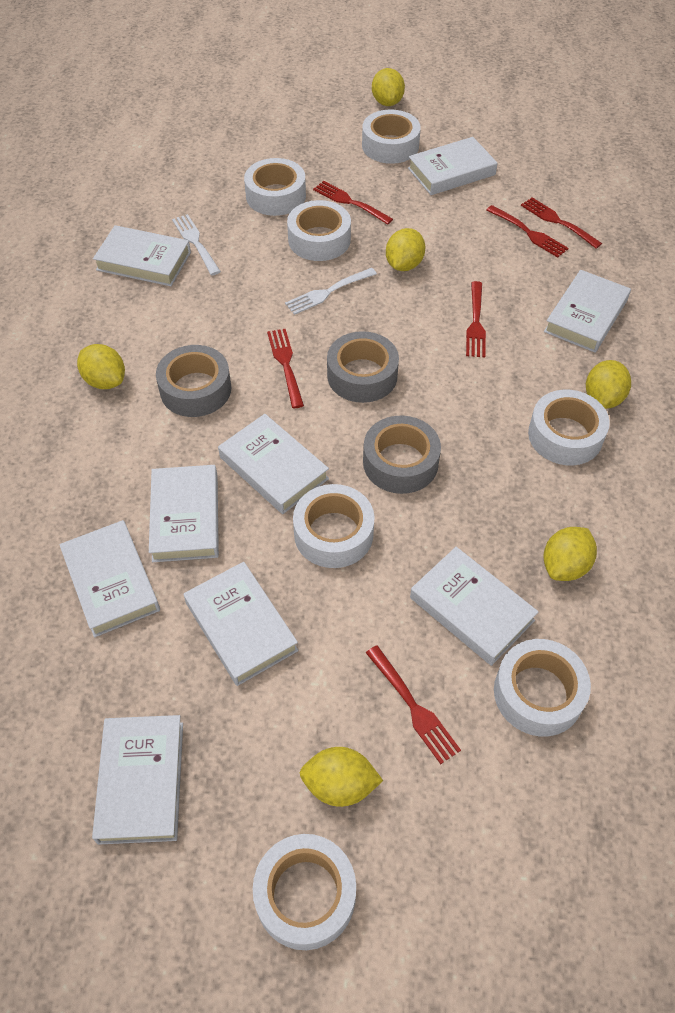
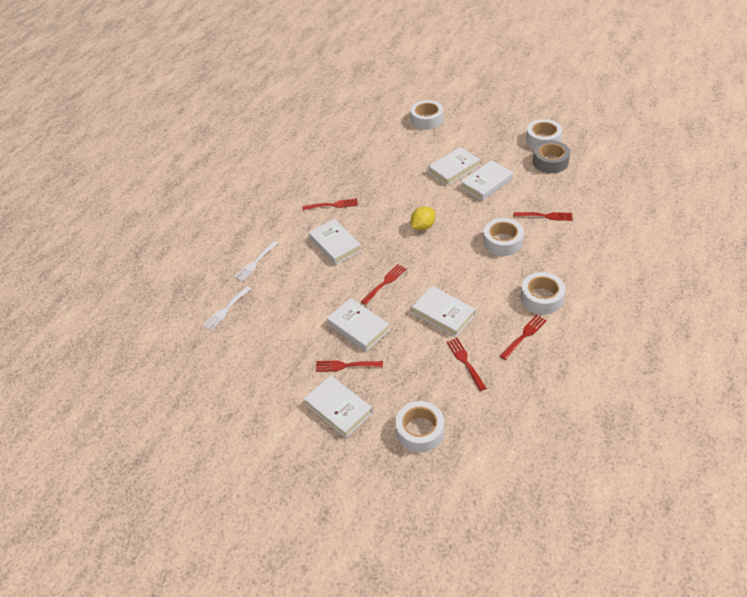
grey tape: [156,345,231,417] [327,331,399,403] [363,416,441,494] = 3 -> [533,141,570,173] = 1
white book: [59,520,160,637] [92,715,183,845] [93,225,191,286] [149,465,219,562] [184,562,299,686] [218,414,329,514] [408,137,498,195] [410,547,539,666] [544,270,631,353] = 9 -> [304,375,373,438] [309,219,362,265] [327,298,390,351] [412,286,476,337] [428,147,480,186] [460,160,513,201] = 6
white tape: [244,158,306,216] [253,834,356,950] [287,200,351,261] [293,484,375,568] [362,110,421,164] [494,639,591,736] [528,390,610,465] = 7 -> [395,401,444,453] [410,100,443,130] [483,218,524,256] [521,272,565,314] [526,119,562,148] = 5
yellow lemon: [77,344,125,389] [300,747,383,807] [372,68,405,106] [386,228,425,271] [543,527,597,581] [586,360,631,409] = 6 -> [411,206,435,231] = 1

